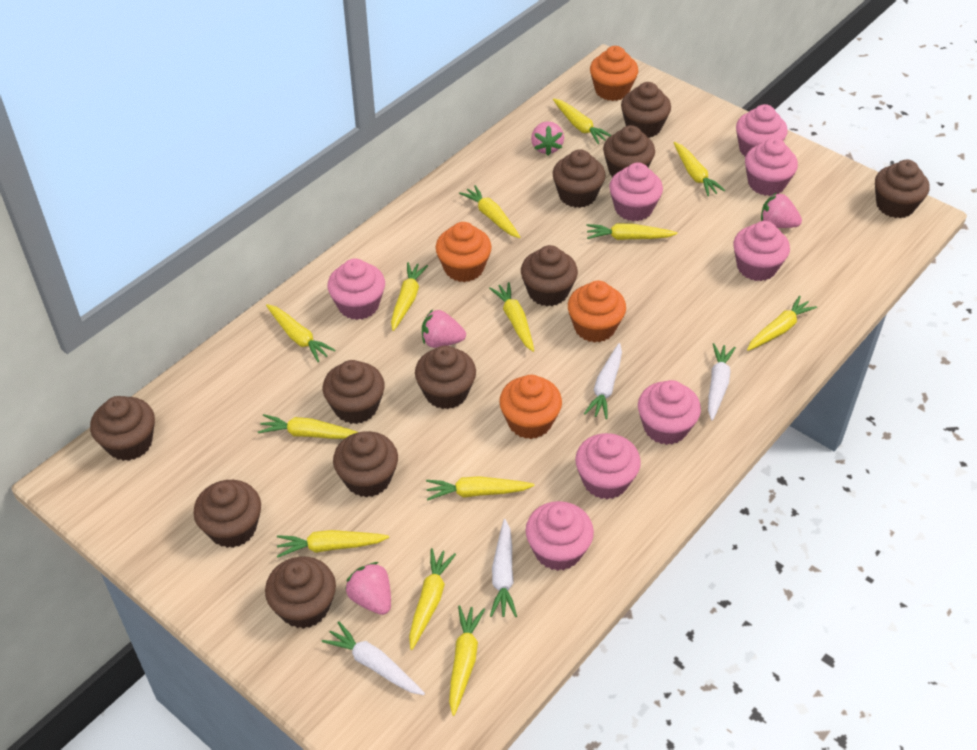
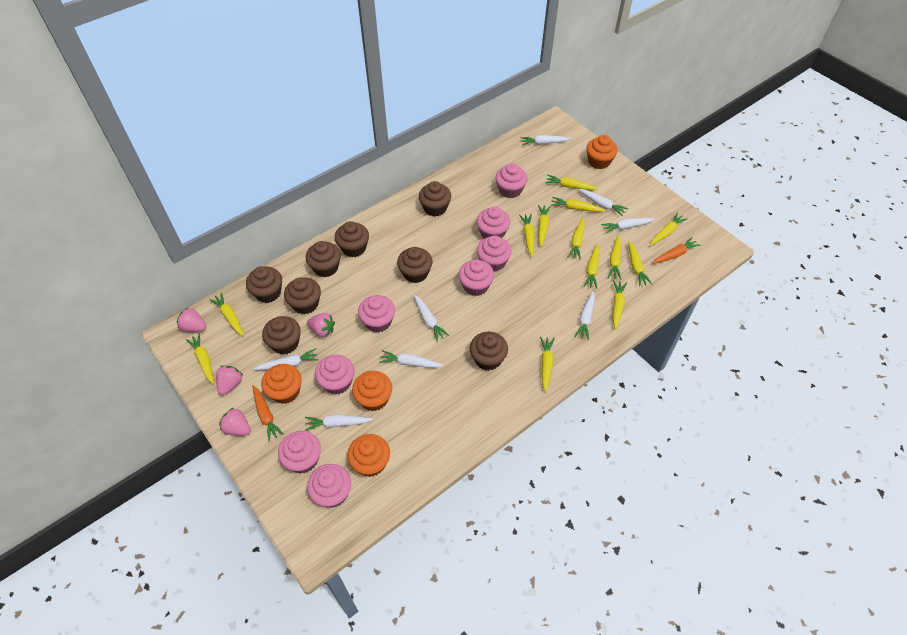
brown cupcake: [90,396,155,461] [193,480,261,548] [265,556,336,629] [323,360,385,424] [333,431,398,497] [415,346,476,409] [521,245,578,306] [553,149,606,208] [603,125,655,177] [621,82,671,138] [875,160,929,218] = 11 -> [246,266,282,303] [262,316,301,354] [284,277,321,314] [306,241,341,277] [335,221,369,257] [397,247,432,283] [419,181,451,217] [470,332,508,371] = 8
orange carrot: none = 0 -> [252,385,284,441] [652,237,701,264] = 2
white carrot: [322,621,425,695] [490,519,517,617] [584,343,622,419] [708,343,736,421] = 4 -> [254,348,319,370] [305,414,373,431] [379,350,443,368] [414,295,449,342] [520,135,571,145] [574,291,595,340] [578,189,628,216] [601,218,655,233] = 8

